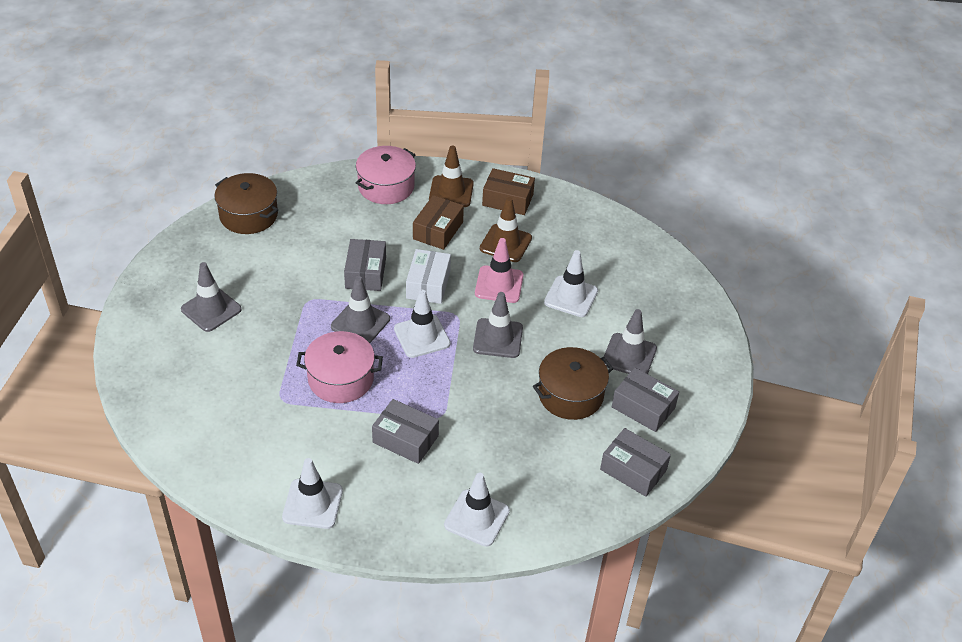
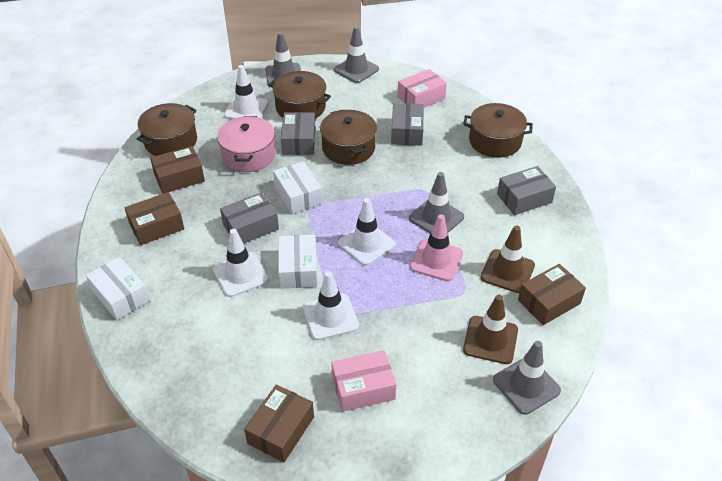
brown box: [413,195,464,250] [482,168,535,215] = 2 -> [124,192,184,245] [150,146,205,194] [244,384,314,462] [518,264,586,325] = 4
brown pot: [214,173,278,234] [533,347,614,420] = 2 -> [137,103,197,156] [269,71,331,119] [320,110,377,165] [463,103,533,158] = 4
pink box: none = 0 -> [331,350,396,412] [397,69,447,108] = 2
pink pot: [296,331,383,403] [356,146,416,204] = 2 -> [217,116,275,172] = 1
white box: [406,249,451,304] = 1 -> [86,257,150,320] [273,161,322,214] [278,234,318,289] = 3

